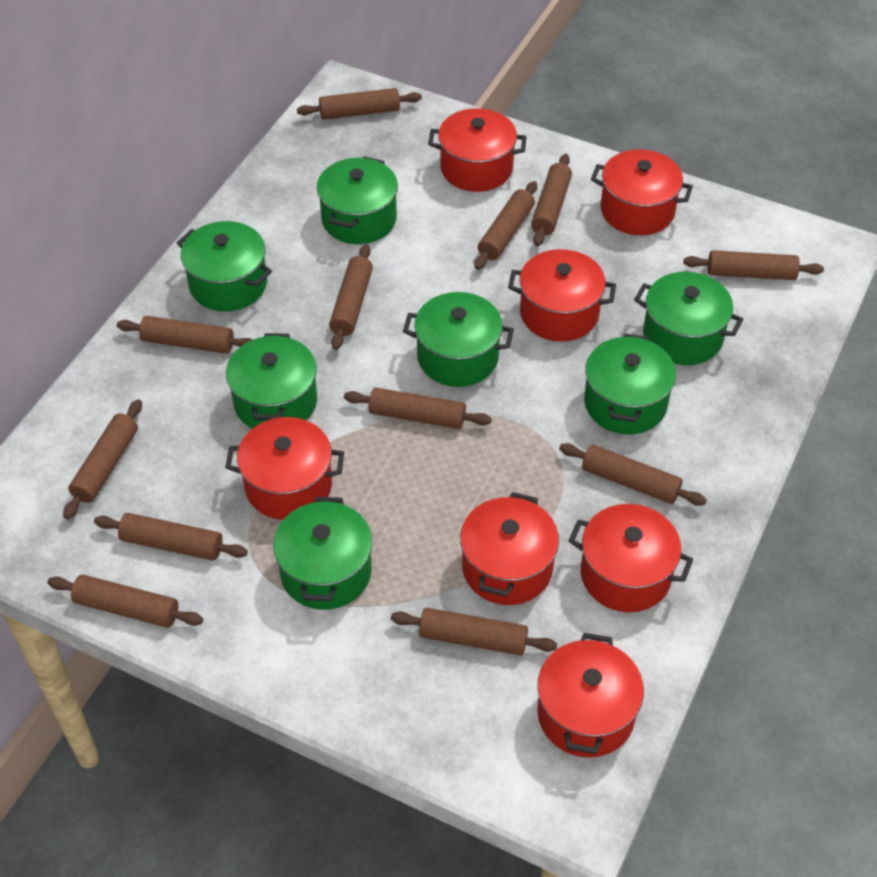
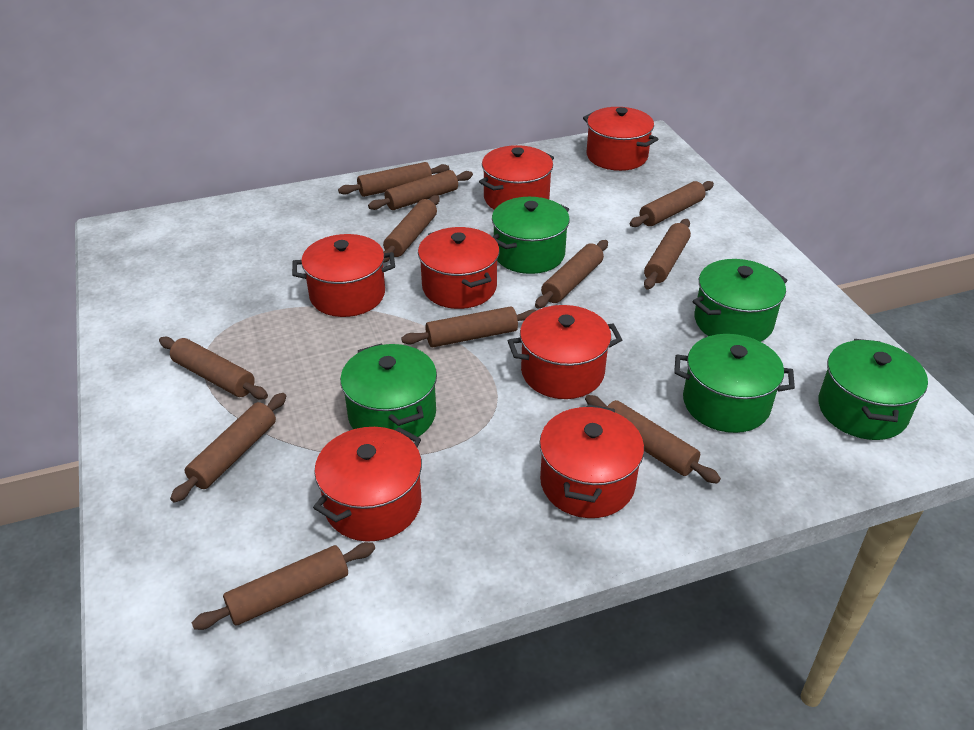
brown rolling pin: [48,575,203,628] [63,399,142,519] [94,513,248,561] [117,316,253,354] [297,88,422,120] [329,244,373,350] [344,387,492,429] [391,608,557,656] [474,181,537,270] [531,154,572,246] [559,443,707,506] [683,250,824,280] = 12 -> [159,337,268,399] [170,393,286,503] [192,542,375,630] [338,162,449,197] [368,170,473,210] [383,195,439,263] [401,306,537,347] [535,240,608,308] [585,395,721,484] [630,181,714,227] [644,219,691,289] = 11
green pot: [177,221,272,312] [226,333,317,429] [273,497,372,610] [317,156,398,244] [403,292,514,387] [584,333,676,435] [634,272,743,365] = 7 -> [340,343,437,437] [492,197,570,274] [674,334,795,433] [692,259,788,342] [818,339,928,440] = 5

